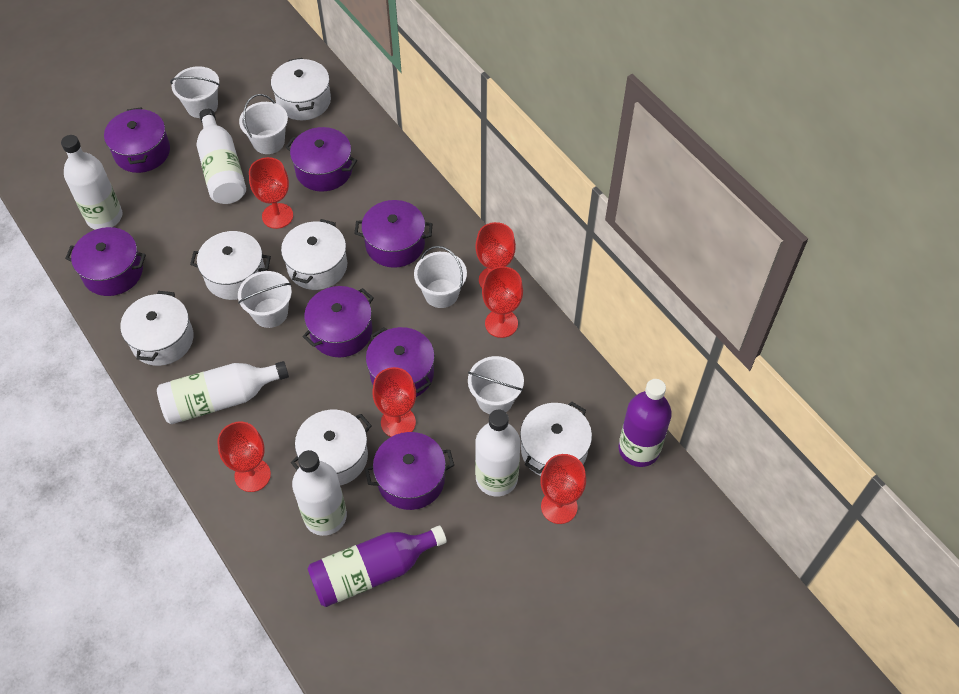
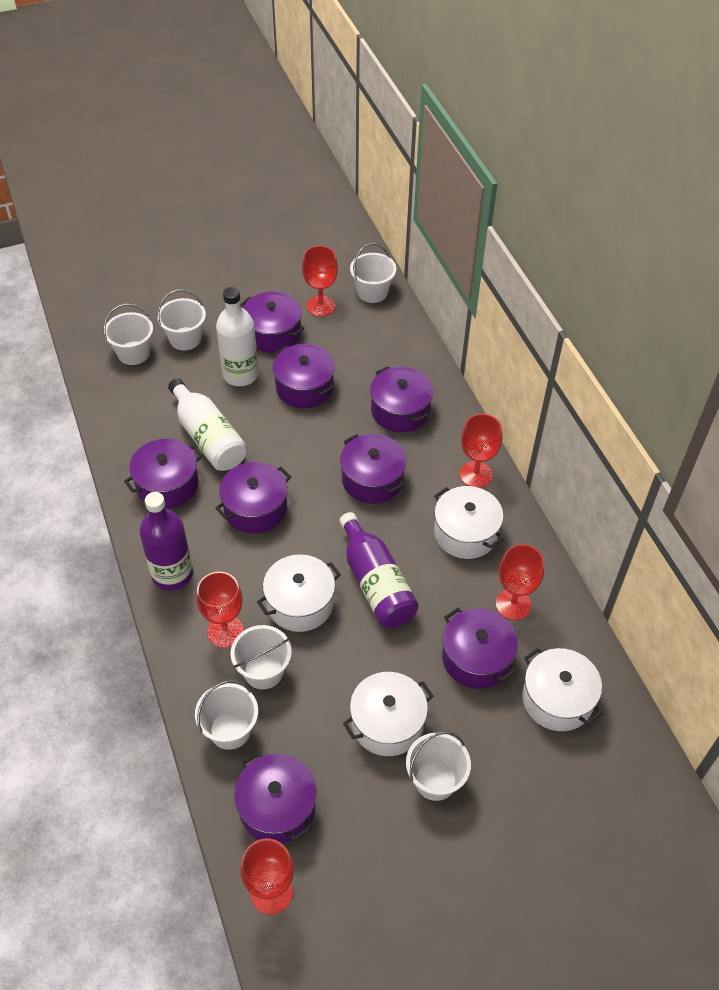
purple pot: [65,227,146,296] [104,108,170,173] [285,127,357,192] [302,286,374,357] [355,200,433,268] [365,432,454,510] [366,327,435,397] = 7 -> [124,439,203,509] [215,462,291,534] [234,752,317,843] [240,291,305,353] [273,344,335,408] [340,434,407,504] [370,366,433,432] [442,608,518,689] = 8
red goblet: [217,422,271,492] [249,157,293,229] [372,367,416,437] [475,222,516,288] [482,266,523,338] [540,454,586,524] = 6 -> [196,572,244,648] [240,838,294,915] [302,246,338,317] [460,414,502,488] [495,544,544,620] = 5
white bottle: [61,135,123,230] [157,361,289,424] [197,109,246,204] [292,450,347,536] [475,409,520,497] = 5 -> [168,378,247,471] [216,287,259,386] = 2
white bucket: [170,66,220,118] [238,271,292,328] [239,94,288,154] [414,246,467,308] [468,356,524,414] = 5 -> [104,304,153,365] [157,289,206,350] [195,680,258,750] [231,625,292,689] [350,243,397,303] [406,731,471,801] = 6
white pot: [120,291,194,366] [190,231,271,300] [271,58,331,120] [281,219,347,290] [291,410,372,485] [520,401,592,476] = 6 -> [257,554,341,632] [343,672,433,756] [434,486,504,559] [522,648,602,731] = 4

